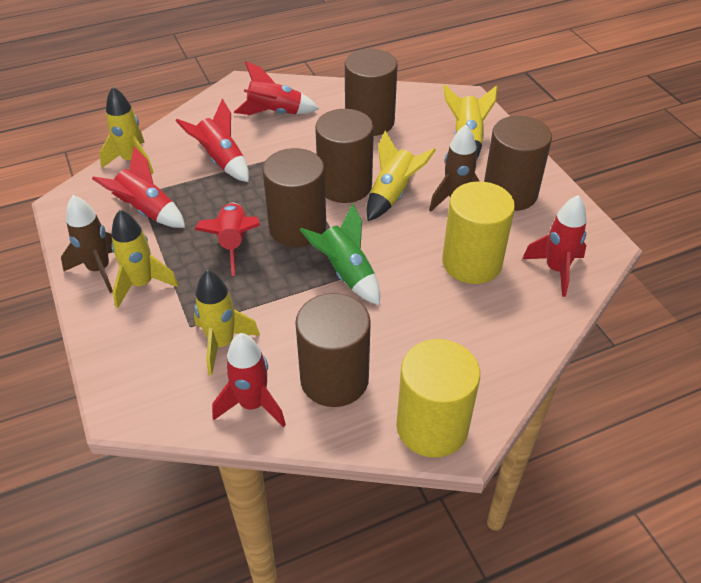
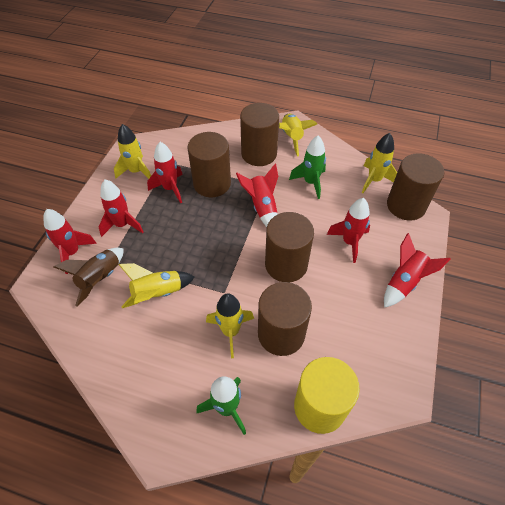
brown rocket: [61,195,113,293] [429,125,480,211] = 2 -> [54,248,124,307] = 1
green rocket: [300,203,380,305] = 1 -> [197,376,246,435] [289,136,326,199] = 2
yellow cylinder: [396,339,480,458] [442,181,515,284] = 2 -> [294,357,360,434] = 1

